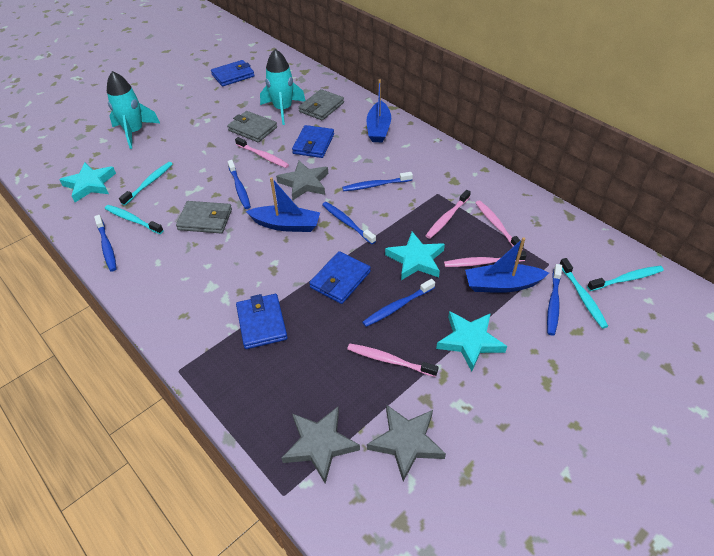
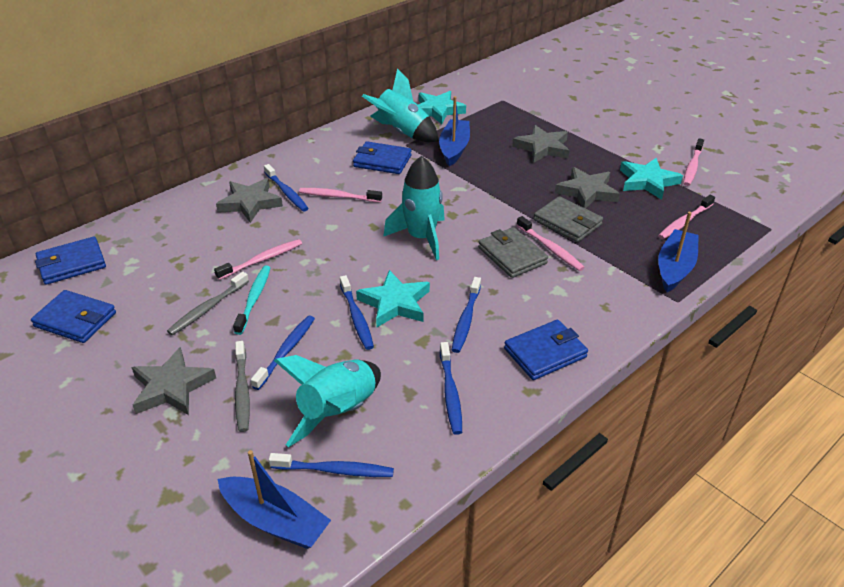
grey star: [276,161,328,200] [281,407,360,483] [367,405,446,481] = 3 -> [131,347,216,415] [216,178,283,223] [512,125,570,163] [555,167,620,209] = 4
grey toothbrush: none = 0 -> [167,272,249,335] [235,341,250,432] = 2
grey wallet: [176,201,232,233] [227,111,277,142] [299,89,344,120] = 3 -> [478,227,548,278] [534,196,603,242] = 2
turquoise rocket: [107,71,160,149] [260,49,306,125] = 2 -> [274,355,381,447] [362,69,439,142] [383,156,445,260] = 3
turquoise toothbrush: [105,205,164,234] [119,162,173,205] [560,258,608,329] [587,266,664,291] = 4 -> [233,265,271,335] = 1

